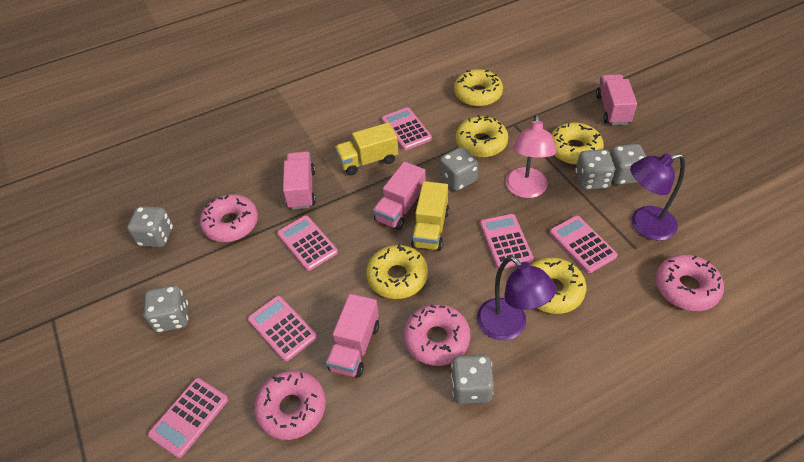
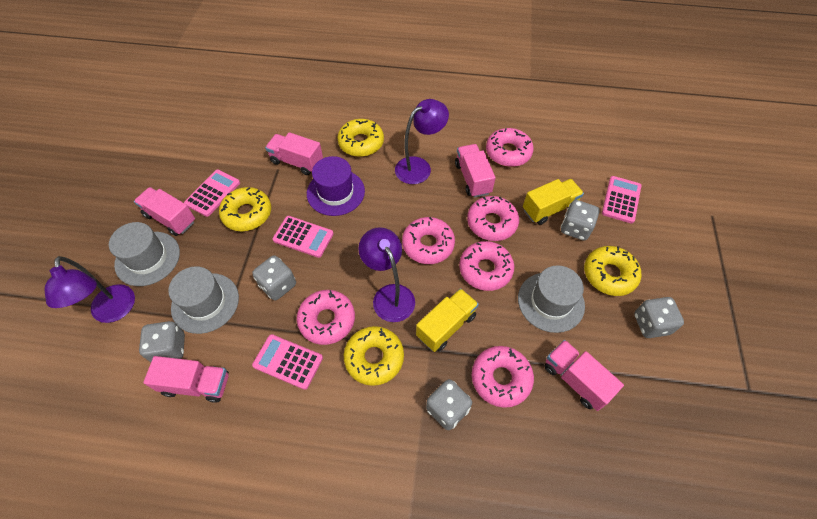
grey dice: [127,206,173,247] [144,285,188,333] [440,147,479,191] [451,354,494,404] [575,149,615,190] [610,144,646,185] = 6 -> [139,321,185,362] [252,256,296,300] [426,379,472,430] [561,200,599,241] [634,297,684,338] = 5
grey hat: none = 0 -> [109,222,180,286] [168,266,239,334] [518,265,585,333] = 3
pink calculator: [148,378,228,458] [248,296,317,361] [277,215,338,271] [382,107,432,150] [480,214,534,269] [550,216,618,273] = 6 -> [184,170,240,217] [252,334,323,390] [272,216,334,258] [602,176,641,223] = 4
pink donut: [200,194,258,242] [254,370,326,440] [404,304,470,366] [656,254,724,311] = 4 -> [297,290,355,345] [402,217,455,264] [459,241,514,291] [467,196,519,241] [472,346,534,408] [486,128,534,167] = 6
pink lamp: [505,114,557,198] = 1 -> none = 0
pink truck: [283,151,316,210] [326,294,379,378] [373,161,426,230] [596,74,637,125] = 4 -> [134,187,195,236] [143,356,229,403] [265,132,323,175] [455,144,496,198] [544,340,624,411] = 5
purple hat: none = 0 -> [307,156,365,216] = 1
purple lamp: [477,256,556,340] [630,153,685,241] = 2 -> [44,256,135,323] [358,227,415,322] [395,99,449,184] = 3
yellow donut: [366,244,428,299] [454,69,503,107] [455,115,508,158] [530,257,586,314] [551,122,604,165] = 5 -> [219,187,271,231] [337,119,384,157] [344,326,404,386] [584,246,641,296] = 4

